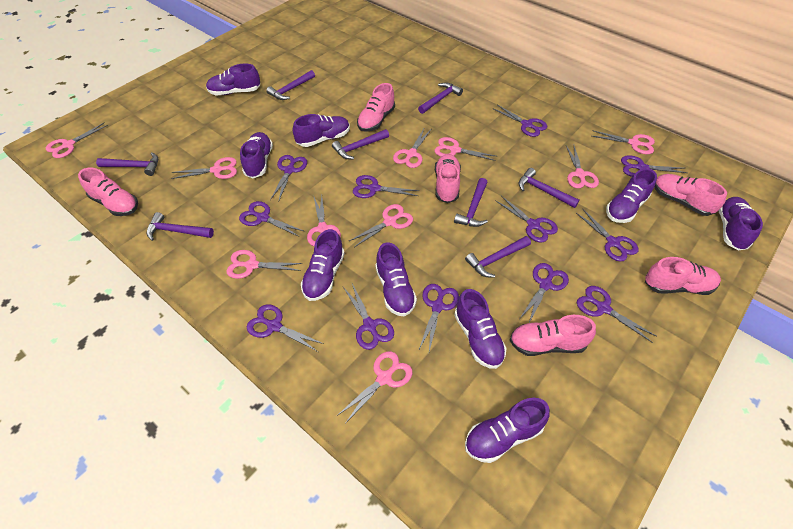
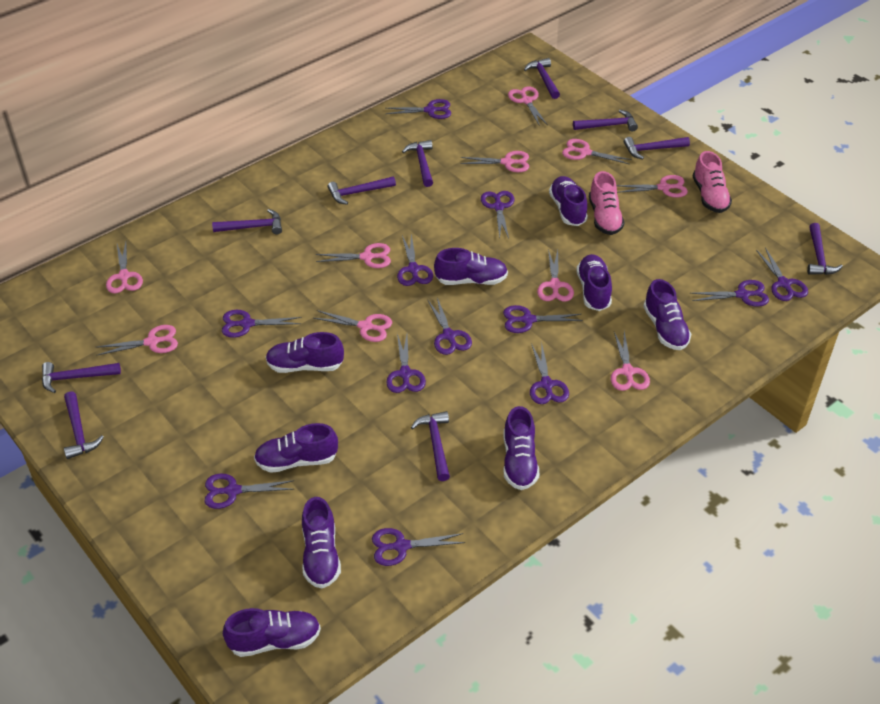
pink shoe: [78,168,138,216] [357,83,395,132] [435,154,461,203] [510,315,596,356] [645,257,721,295] [655,174,727,216] = 6 -> [589,171,624,235] [693,151,732,213] = 2
purple hammer: [96,152,158,176] [147,212,214,241] [266,70,315,100] [332,129,389,159] [418,82,463,114] [454,178,488,227] [465,236,531,278] [518,168,580,208] = 8 -> [42,362,121,393] [64,391,104,459] [212,209,282,234] [328,176,396,205] [402,140,433,187] [411,411,450,481] [524,58,560,99] [573,110,638,132] [624,137,690,159] [807,223,843,275] = 10

